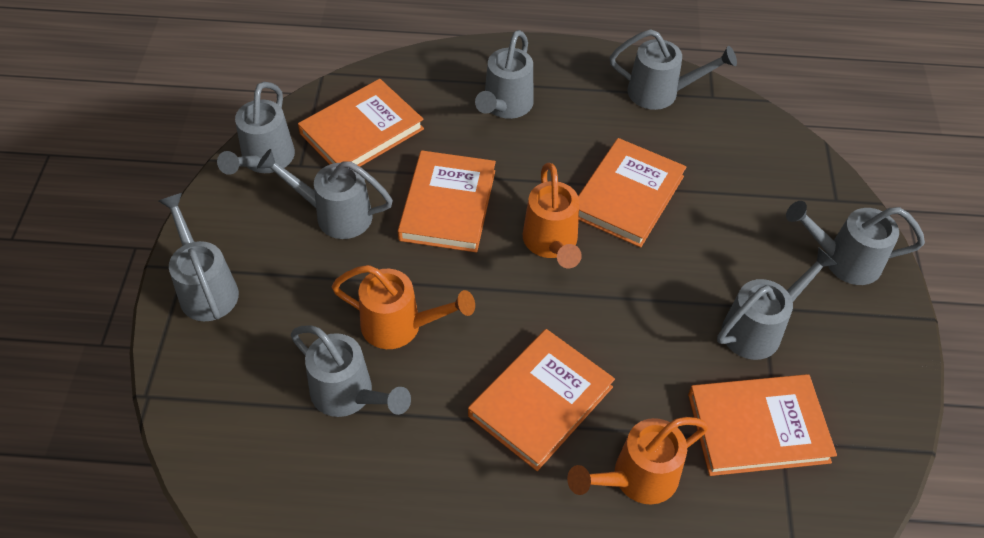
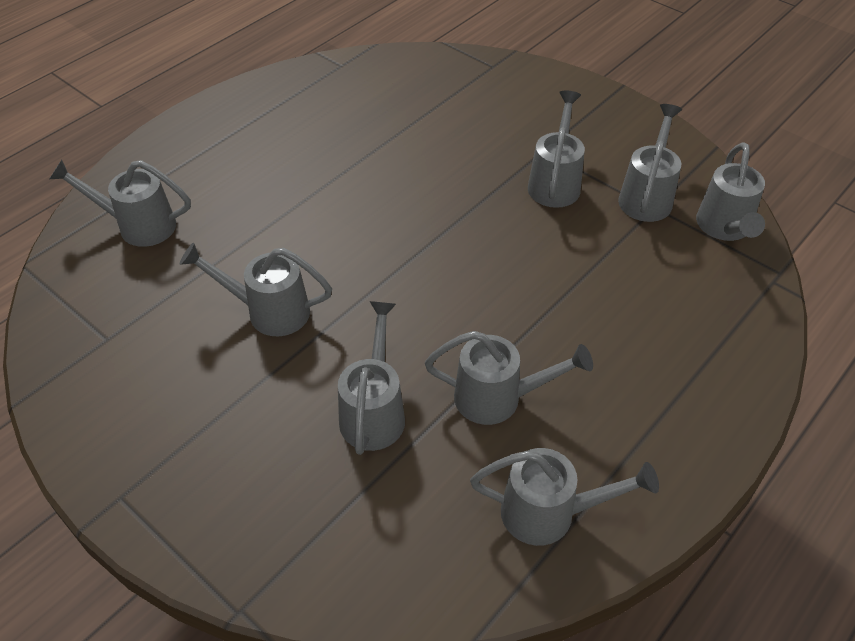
orange book: [298,79,424,167] [398,150,496,253] [468,329,615,471] [578,138,686,248] [688,374,837,476] = 5 -> none = 0
orange watering can: [331,265,475,349] [523,163,582,268] [567,417,708,505] = 3 -> none = 0

